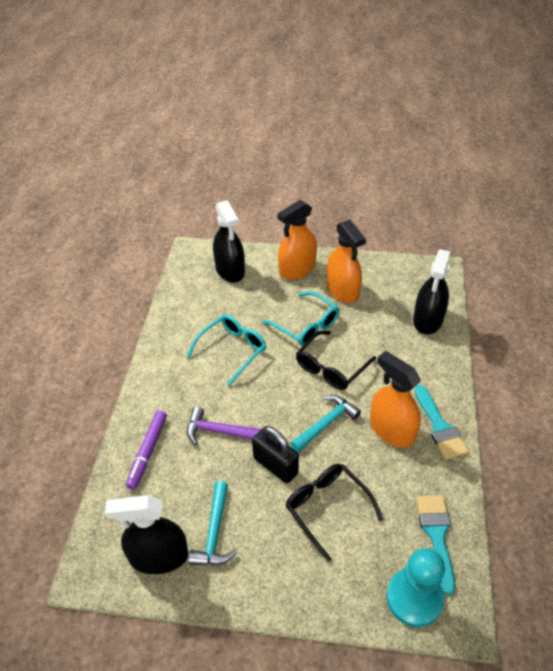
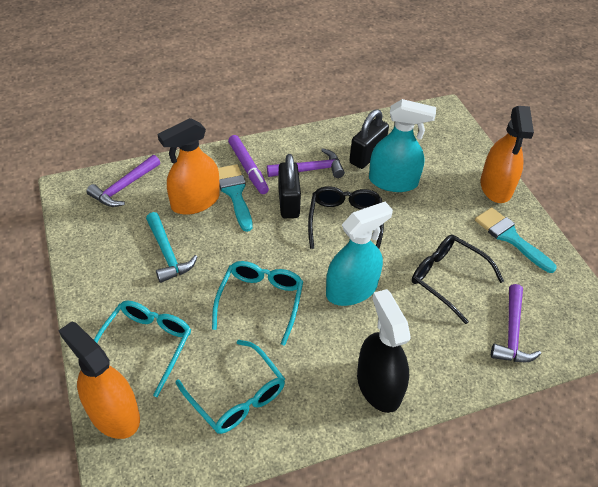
black padlock: [252,426,299,483] = 1 -> [278,154,301,218] [349,109,389,169] = 2
black spray bottle: [105,495,188,574] [213,200,245,283] [413,249,450,335] = 3 -> [357,289,411,413] = 1
purple hammer: [187,407,261,445] = 1 -> [86,155,160,207] [267,148,345,178] [491,284,541,362] = 3
turquoise glasses: [187,314,267,386] [262,291,339,346] = 2 -> [94,301,191,397] [176,340,285,434] [212,261,303,346] = 3
turquoise hammer: [188,481,237,565] [290,395,361,452] = 2 -> [146,212,198,283] = 1
turquoise pawn: [386,548,445,628] = 1 -> none = 0
turquoise spray bottle: none = 0 -> [326,202,393,306] [369,99,436,192] = 2

